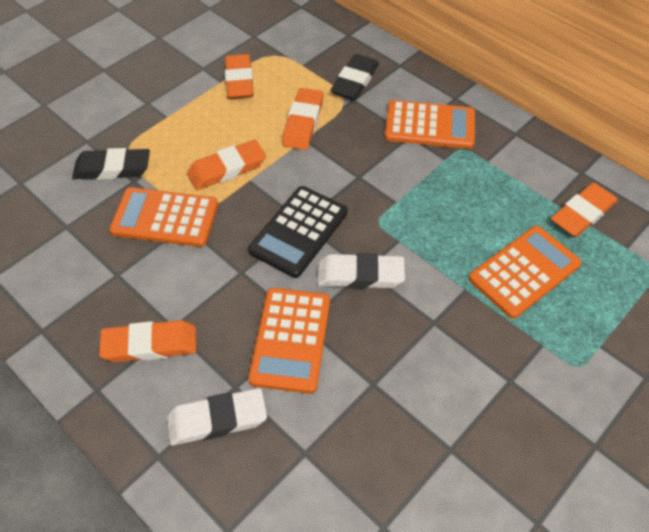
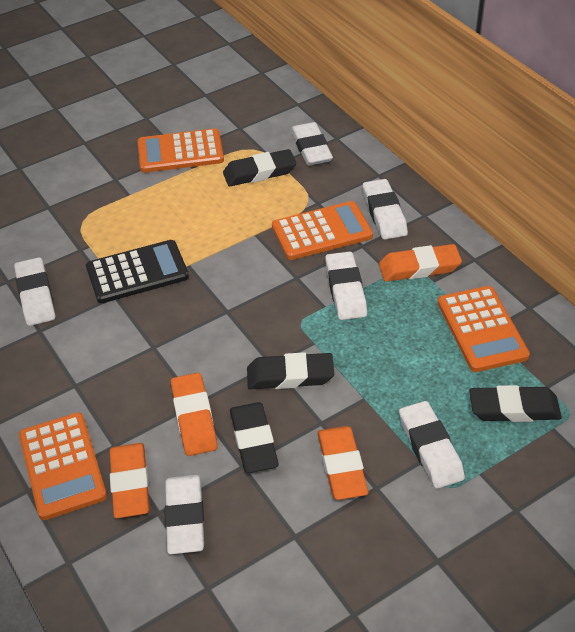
black eraser: [72,148,150,180] [330,54,379,100] = 2 -> [223,149,296,186] [230,402,279,473] [247,352,334,389] [469,385,562,422] = 4
orange eraser: [99,320,196,362] [187,140,266,190] [225,54,254,99] [282,88,323,150] [551,183,618,237] = 5 -> [110,443,150,518] [171,373,218,456] [317,426,369,500] [379,244,462,282] = 4
white eraser: [167,388,267,446] [317,253,405,289] = 2 -> [14,257,55,326] [165,475,204,554] [291,122,333,166] [325,252,367,320] [363,179,408,240] [399,401,465,489] = 6

